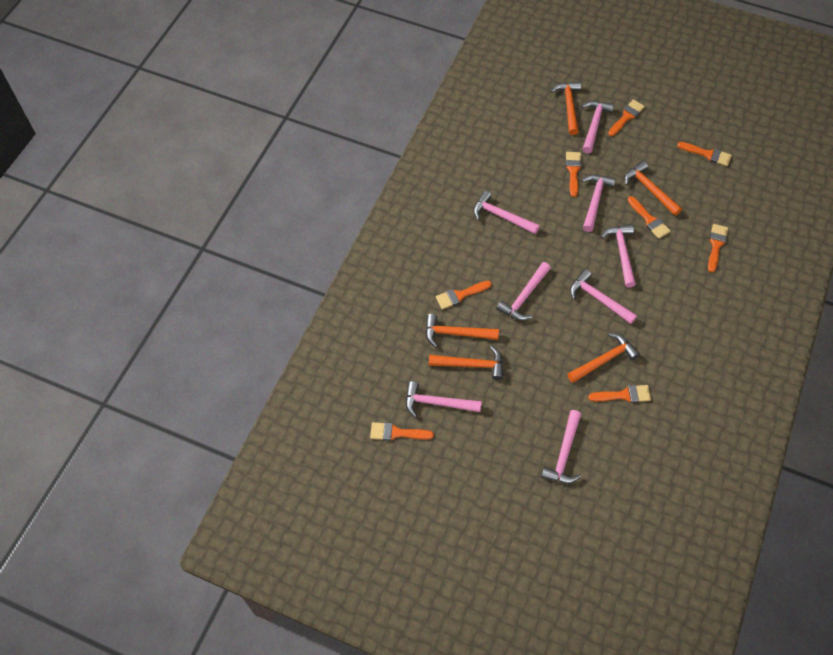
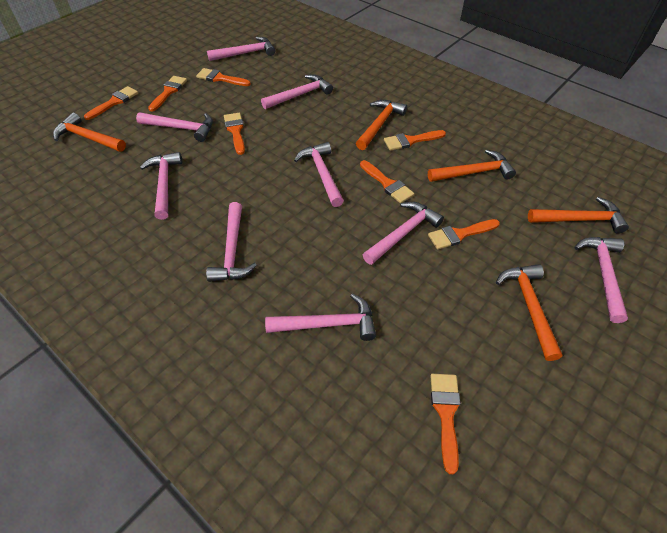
pink hammer: [406,381,482,418] [473,191,540,234] [496,262,551,320] [541,410,581,484] [570,269,637,324] [581,175,616,232] [582,101,614,153] [601,224,636,288] = 8 -> [136,112,213,142] [140,152,182,220] [206,202,257,282] [207,37,275,61] [261,74,333,109] [265,294,376,341] [294,142,344,207] [363,202,444,265] [574,237,628,323] = 9

